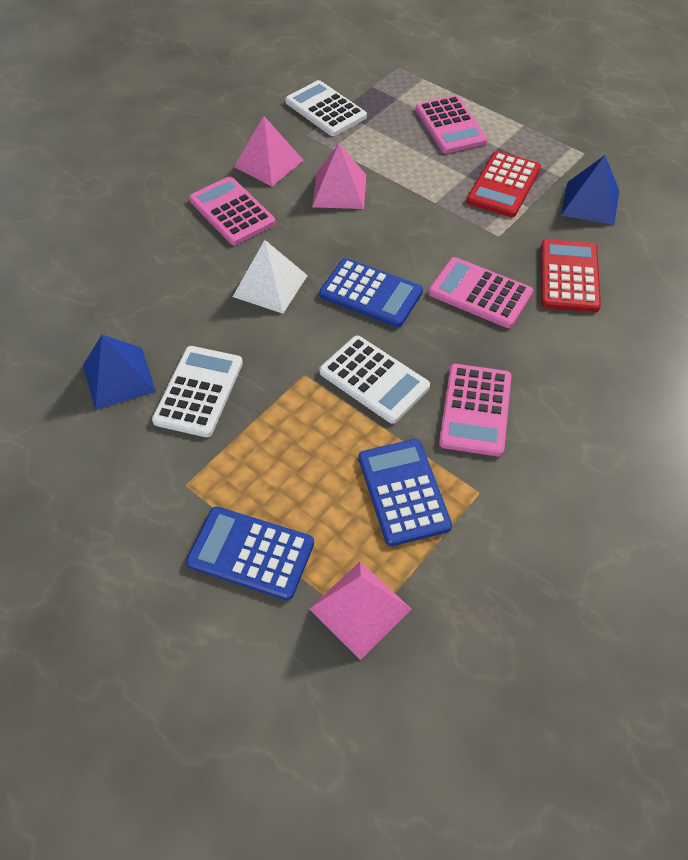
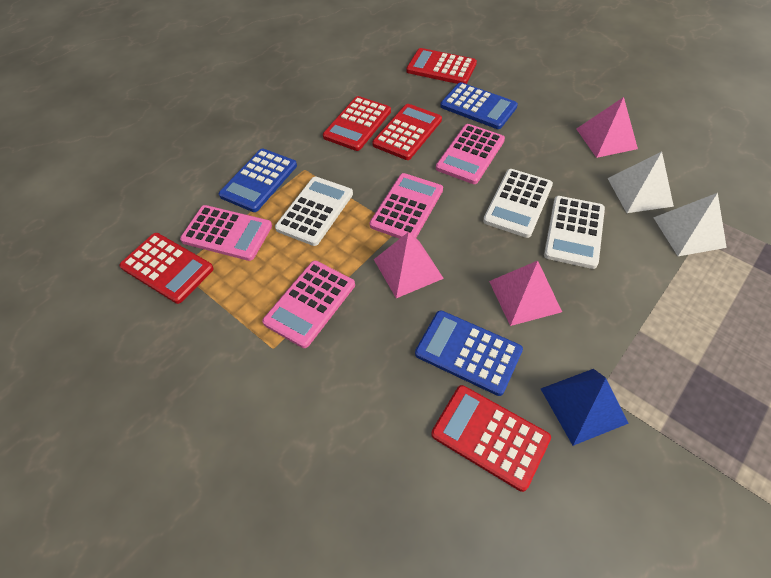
blue pyramid: [83,335,156,410] [561,155,619,225] = 2 -> [541,369,629,446] = 1
red calculator: [466,151,541,217] [541,239,601,312] = 2 -> [119,233,214,304] [323,96,391,151] [372,104,442,160] [406,48,477,84] [431,385,551,492] = 5
white pyramid: [233,240,308,314] = 1 -> [607,151,674,213] [653,193,727,256] = 2

